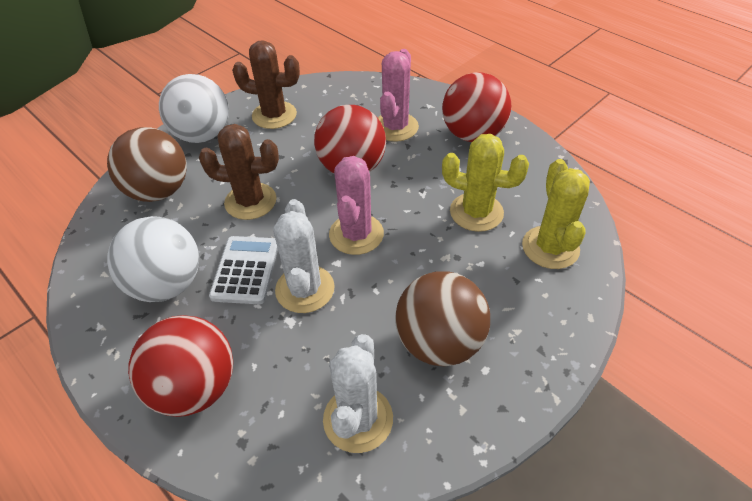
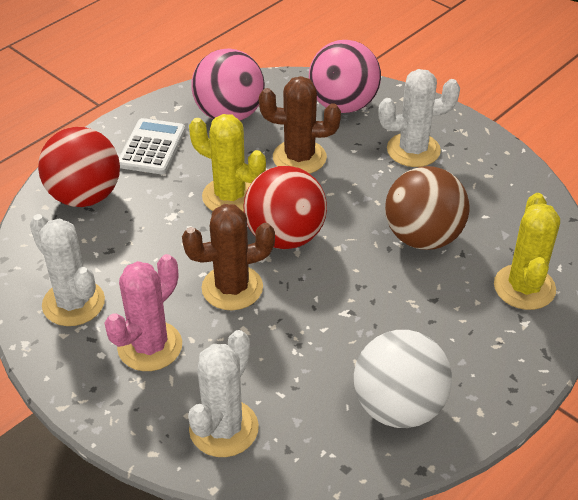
brown ball: [107,127,187,202] [395,271,490,367] = 2 -> [385,166,470,250] = 1
pink ball: none = 0 -> [191,48,265,121] [309,40,381,113] = 2
pink cactus: [329,156,384,255] [377,49,419,142] = 2 -> [105,254,182,371] = 1
red ball: [128,315,233,417] [314,105,386,173] [442,72,511,142] = 3 -> [38,127,120,207] [243,166,327,249] = 2
white ball: [107,216,199,302] [159,74,229,143] = 2 -> [354,330,452,428] = 1
white cactus: [273,199,335,313] [323,334,393,453] = 2 -> [30,214,105,326] [188,330,259,457] [378,69,460,167] = 3

